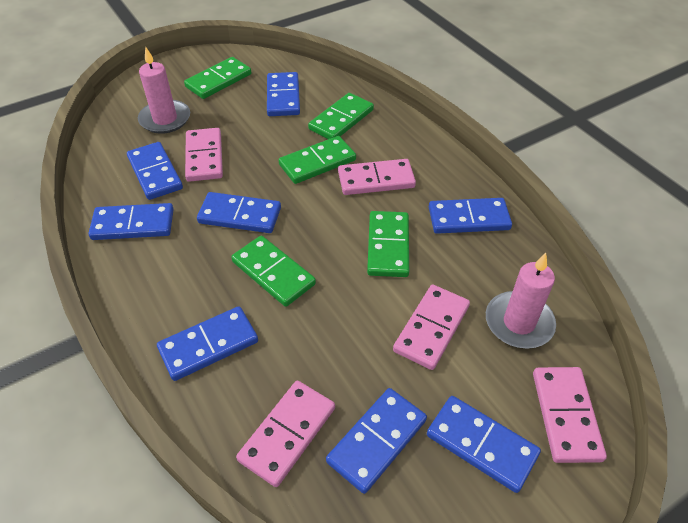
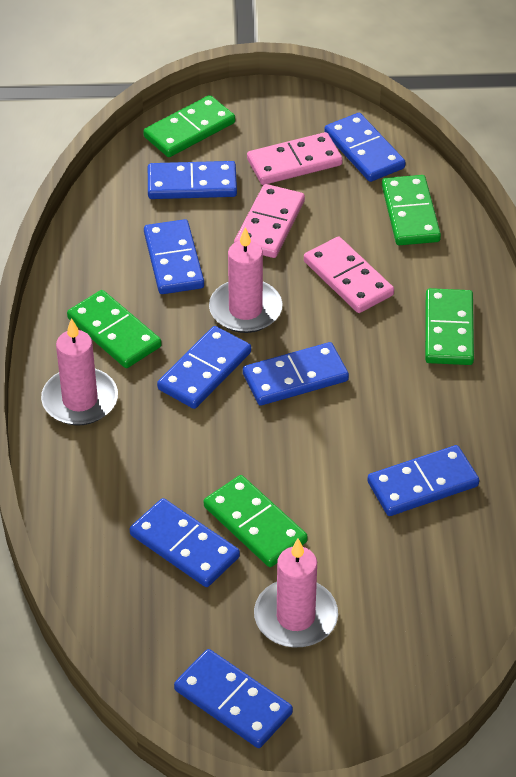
pink candle: [138,47,190,134] [486,253,556,349] = 2 -> [41,318,118,425] [209,227,283,333] [254,539,338,647] = 3
pink domino: [185,128,223,182] [236,381,335,487] [338,159,416,195] [393,285,470,370] [533,367,607,463] = 5 -> [234,184,305,258] [247,132,343,185] [304,236,394,313] = 3

